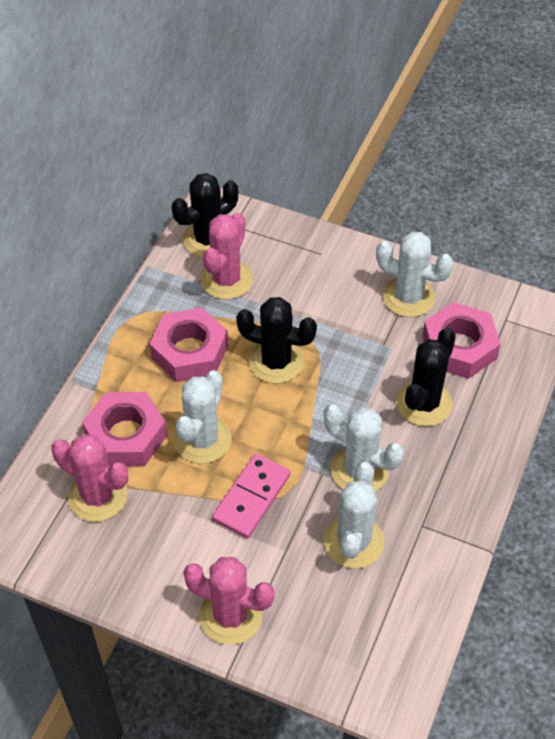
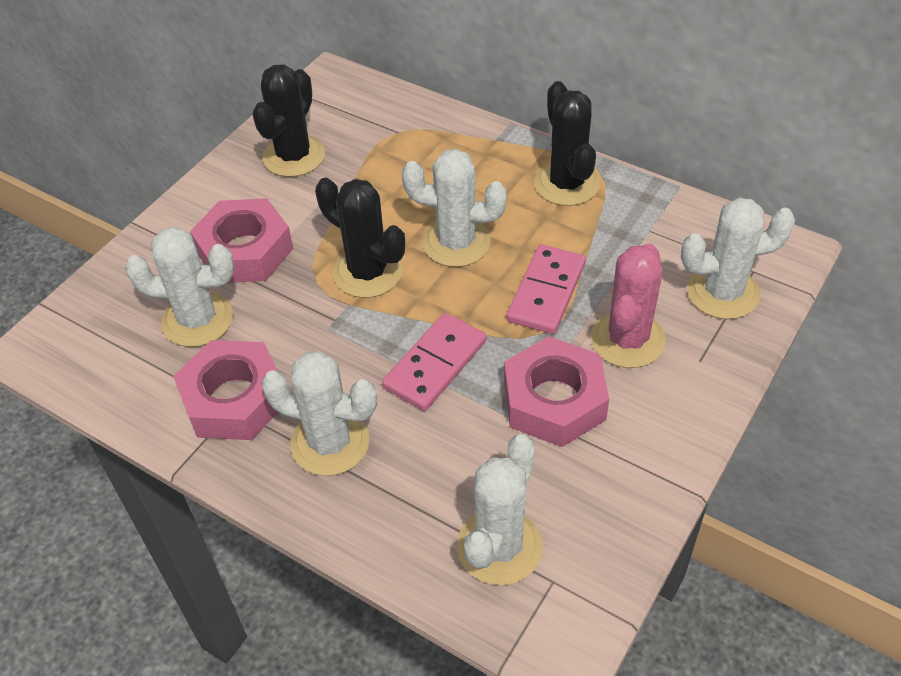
pink cactus: [51,434,128,522] [183,557,274,645] [201,213,253,299] = 3 -> [591,243,666,368] = 1
pink domino: [212,453,290,538] = 1 -> [382,313,486,411] [506,244,586,334] = 2
white cactus: [174,370,232,464] [323,462,384,569] [324,404,404,491] [376,232,454,317] = 4 -> [125,227,234,347] [261,351,377,476] [402,149,507,267] [457,434,543,585] [681,198,795,319] = 5

